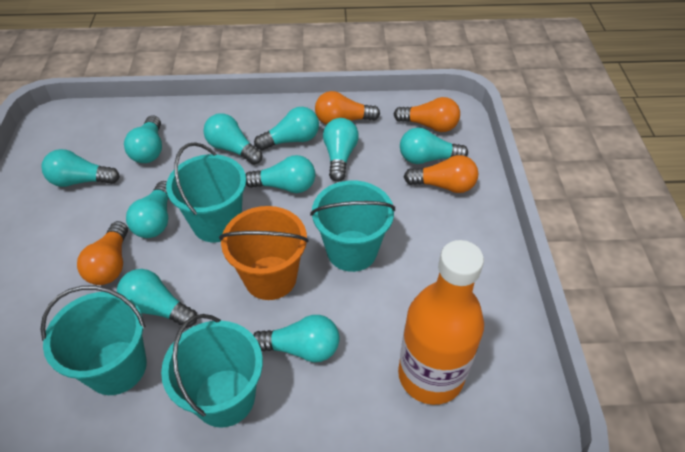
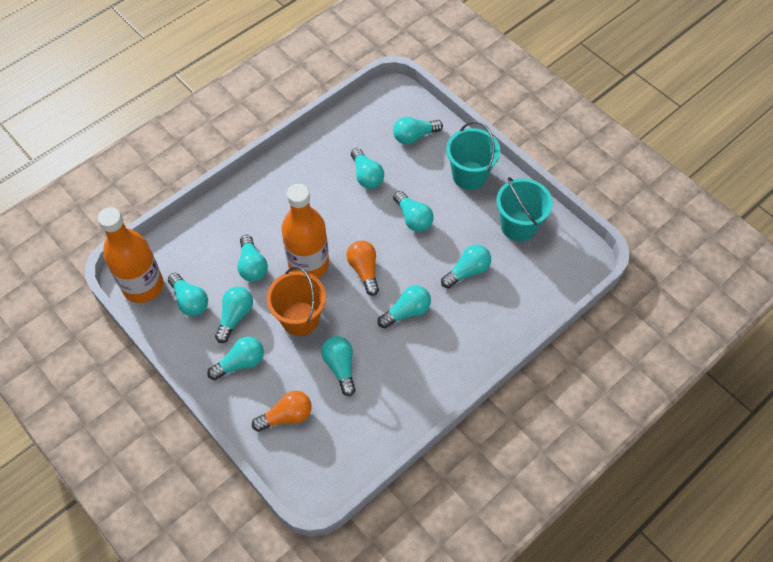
orange bottle: [398,240,484,405] = 1 -> [98,207,163,303] [281,184,329,278] = 2
orange light bulb: [77,221,128,285] [315,91,380,125] [394,97,460,132] [404,155,478,193] = 4 -> [252,391,312,432] [346,240,379,296] = 2
turquoise bucket: [41,286,147,395] [161,314,263,428] [166,142,246,242] [310,180,395,272] = 4 -> [446,121,500,190] [496,177,553,241] = 2

